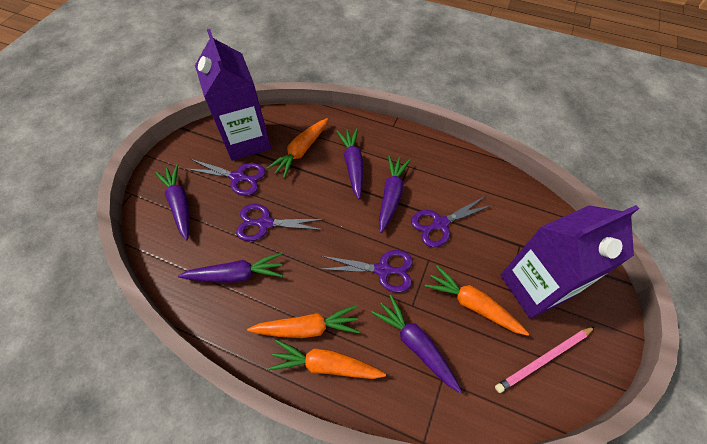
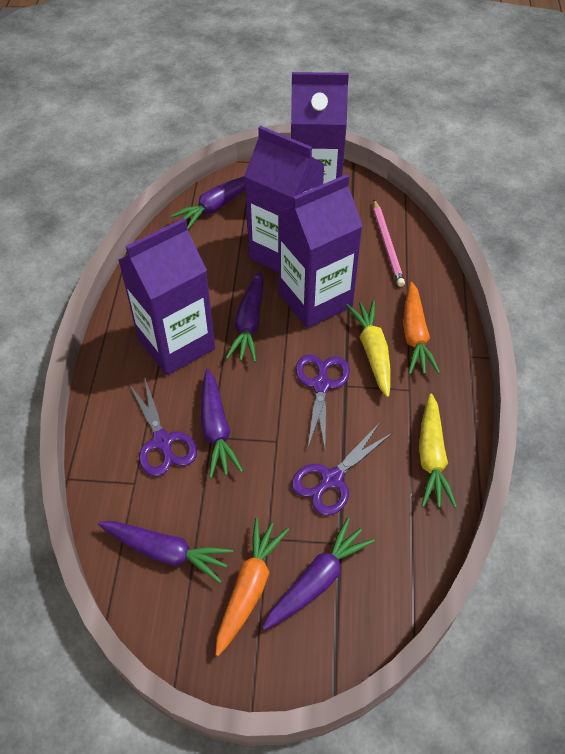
orange carrot: [247,305,360,338] [267,118,328,179] [268,340,386,379] [424,266,529,336] = 4 -> [215,518,289,656] [403,282,440,375] = 2
purple carton: [195,29,271,161] [500,205,639,319] = 2 -> [118,218,215,375] [244,126,325,272] [278,174,363,328] [291,72,349,184] = 4
purple scissors: [186,159,265,196] [236,204,325,241] [321,250,413,293] [411,196,493,247] = 4 -> [129,379,197,477] [292,423,392,516] [296,354,350,449] = 3
yellow carrot: none = 0 -> [346,300,391,397] [419,393,457,508] = 2

